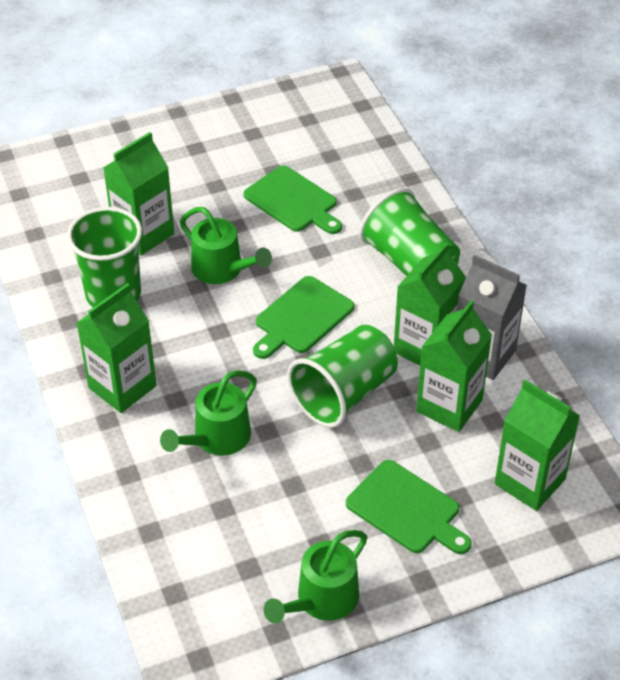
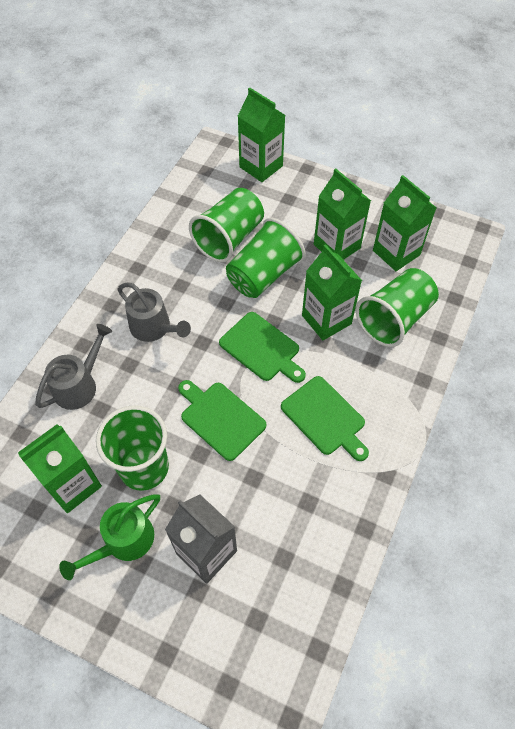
green cup: [67,207,142,307] [287,325,398,428] [359,188,460,276] = 3 -> [96,405,169,491] [189,188,264,263] [226,218,306,298] [356,268,439,347] = 4
green watering can: [160,370,257,456] [180,207,272,284] [264,530,367,623] = 3 -> [59,494,160,580] = 1
grey watering can: none = 0 -> [35,324,112,410] [117,282,191,342] = 2

